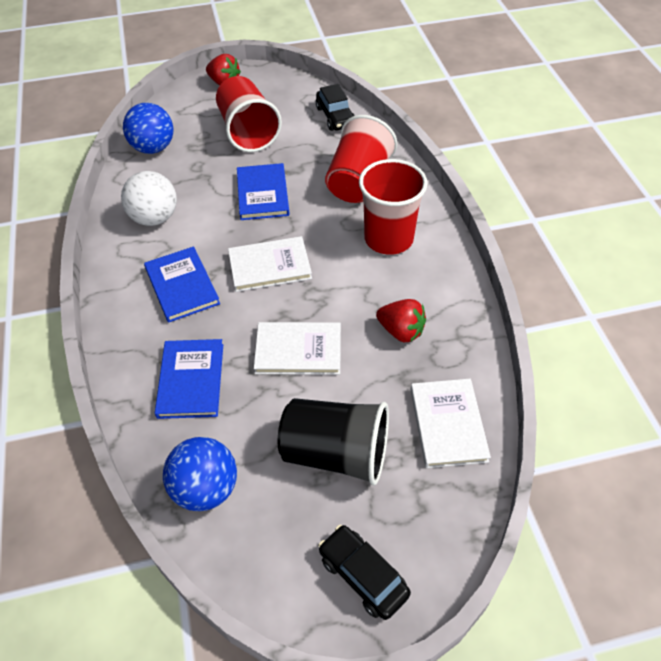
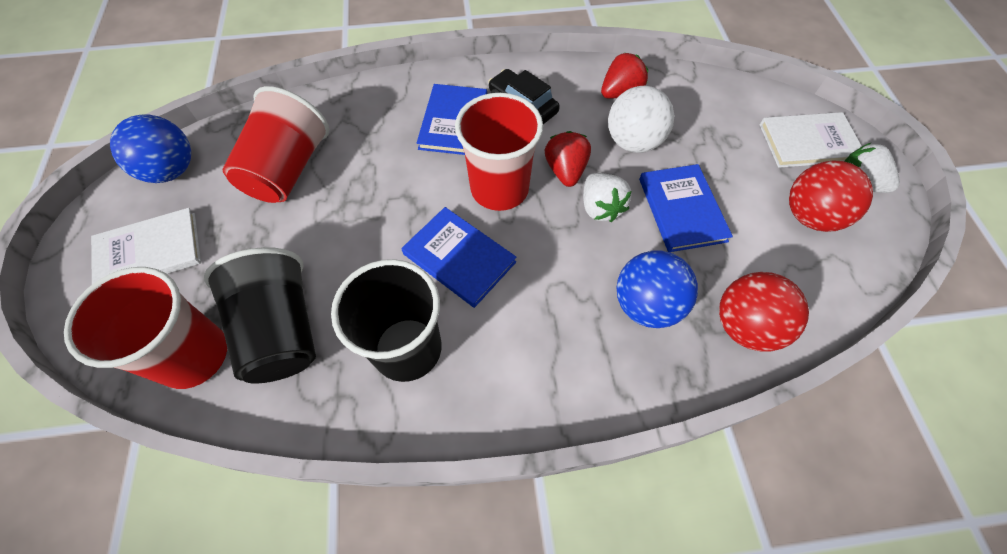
black car: [316,84,355,131] [318,525,411,620] = 2 -> [488,69,560,124] = 1
black cup: [278,398,389,486] = 1 -> [204,247,316,383] [331,259,442,382] = 2
red ball: none = 0 -> [719,272,809,352] [789,160,873,232] = 2
white book: [228,236,312,292] [254,322,341,375] [410,379,491,468] = 3 -> [91,208,201,284] [759,112,862,168] = 2
white strawberry: none = 0 -> [583,173,632,222] [844,142,900,193] = 2

